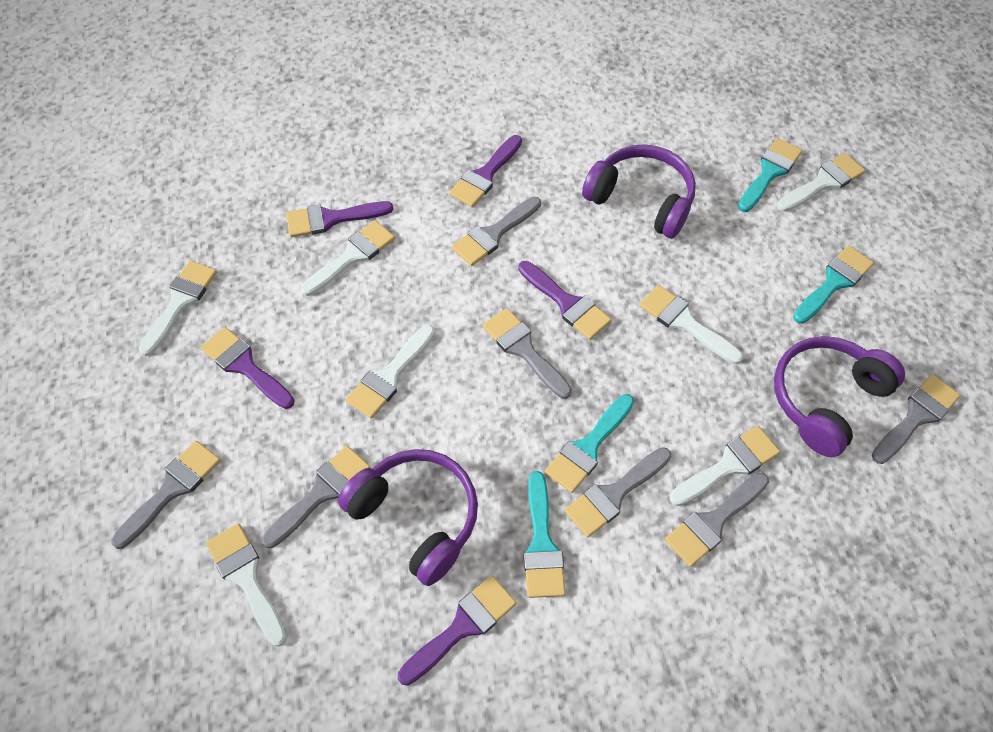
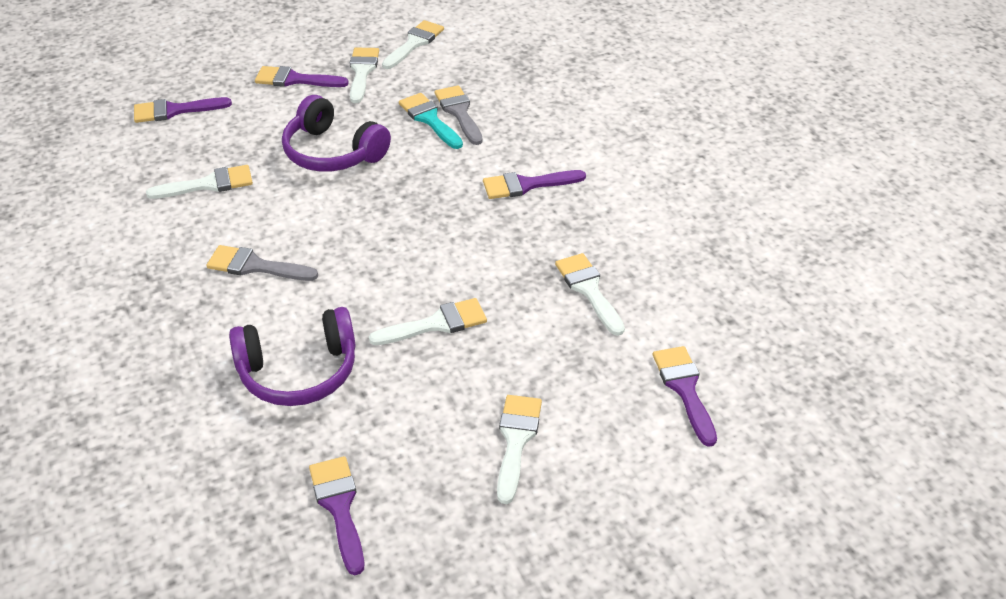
grey brush: [111,441,221,549] [262,446,371,548] [452,197,541,266] [483,308,572,399] [565,447,671,537] [665,473,769,567] [872,374,961,464] = 7 -> [206,245,318,281] [435,85,483,145] = 2
purple headphones: [338,449,478,586] [582,144,696,238] [774,336,905,457] = 3 -> [229,307,356,406] [282,95,391,172] = 2
turquoise brush: [524,471,565,598] [545,394,634,493] [738,138,802,212] [793,246,874,324] = 4 -> [399,93,463,149] = 1
white brush: [139,261,217,356] [206,523,287,646] [301,220,395,296] [346,325,435,419] [639,285,743,364] [670,426,780,506] [777,153,865,212] = 7 -> [146,165,253,199] [350,48,379,103] [369,298,487,345] [382,20,444,69] [497,395,542,504] [555,253,625,336] = 6

